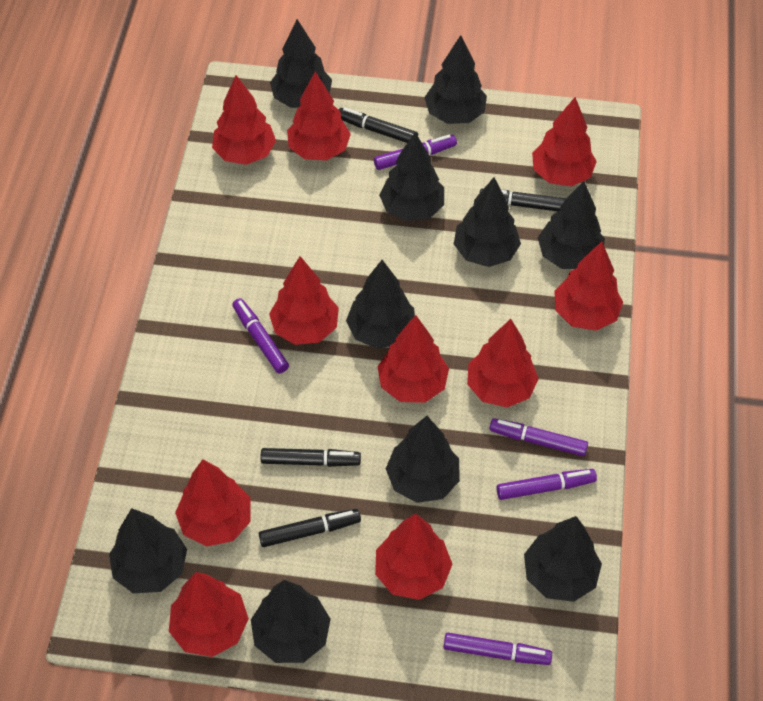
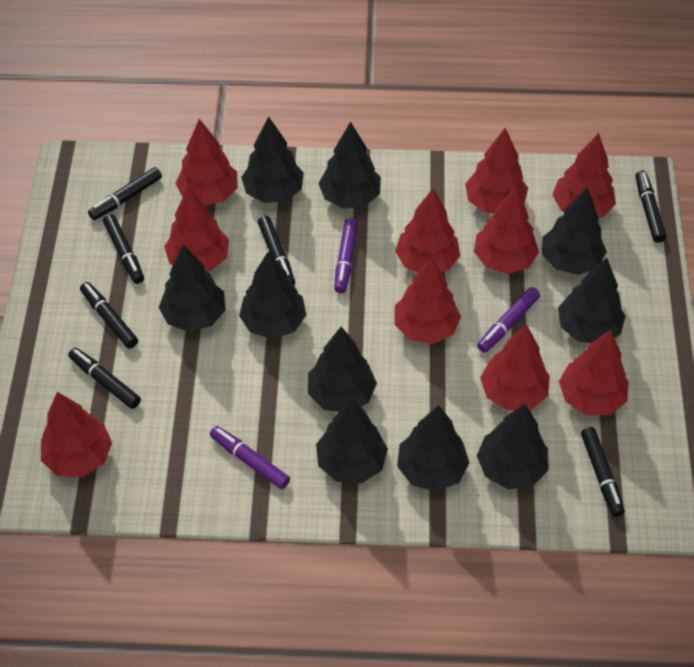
black marker: [259,509,361,547] [260,448,361,467] [339,107,418,143] [479,189,566,211] = 4 -> [68,348,141,409] [80,282,138,349] [88,167,162,220] [103,214,144,284] [258,216,295,285] [581,427,625,517] [635,171,666,243] = 7
purple marker: [232,298,289,373] [374,135,457,170] [443,633,552,665] [489,418,588,456] [496,469,597,500] = 5 -> [210,426,290,489] [334,218,358,293] [477,287,540,353] = 3

